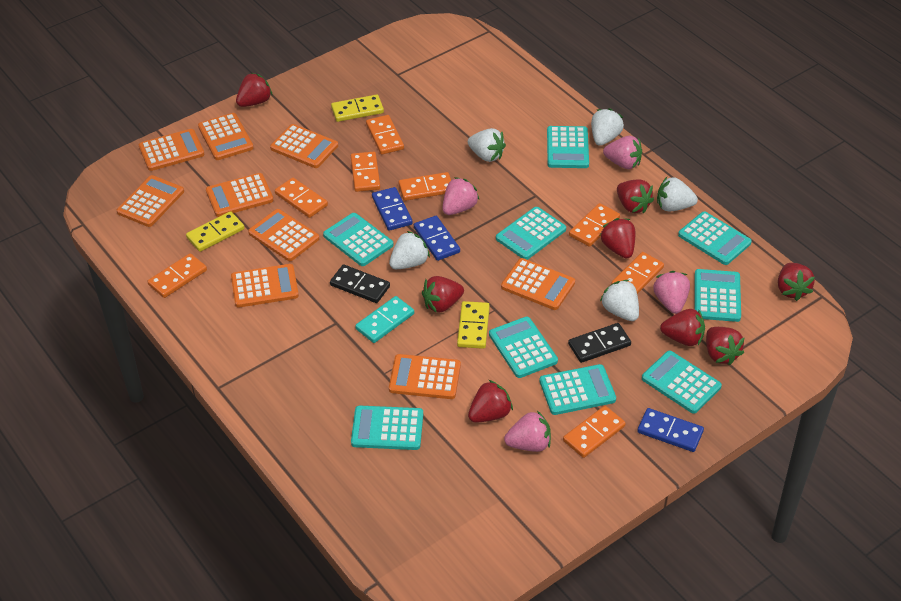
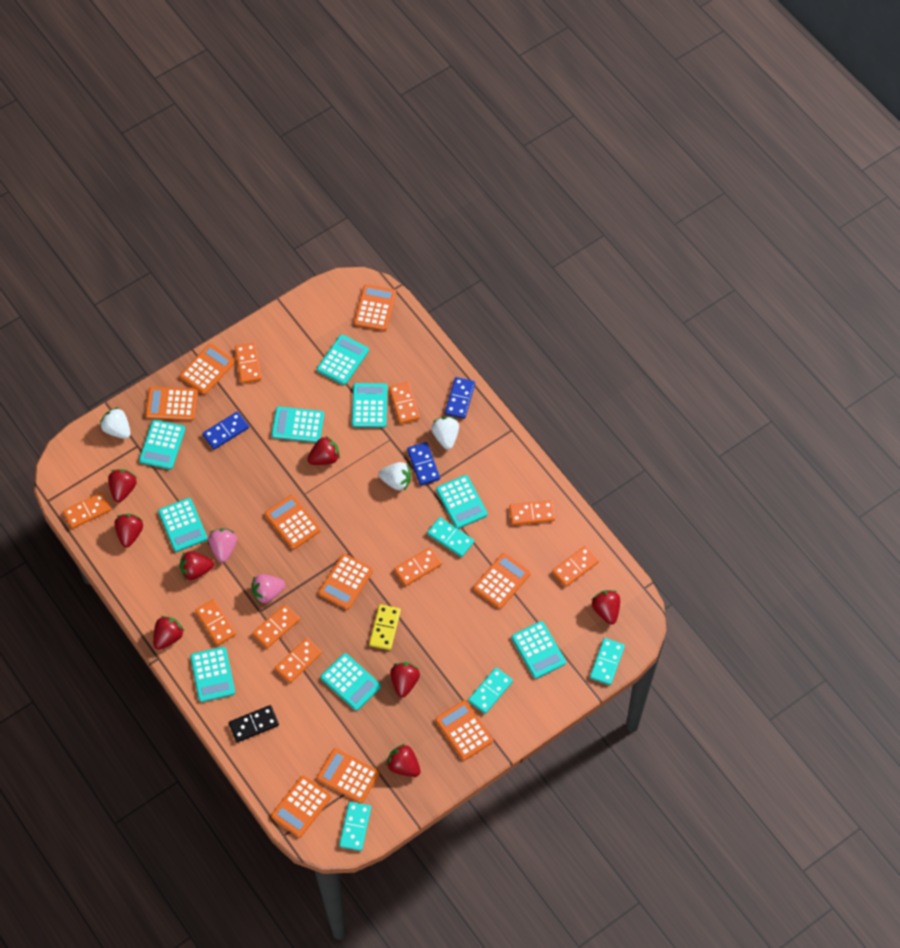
black domino: [330,264,390,303] [568,323,631,363] = 2 -> [229,705,279,742] = 1
orange domino: [148,253,207,298] [275,178,328,218] [351,152,380,192] [366,115,404,155] [399,172,451,201] [563,406,626,458] [569,203,620,247] [611,252,664,294] = 8 -> [63,492,111,529] [195,599,236,645] [235,343,262,383] [253,604,300,648] [275,638,322,683] [389,382,420,424] [394,547,442,586] [509,500,555,525] [552,546,599,587] = 9
pink strawberry: [443,177,479,215] [504,411,551,452] [603,136,642,169] [653,271,690,314] = 4 -> [208,528,237,562] [251,574,286,603] = 2
turquoise domino: [355,296,414,343] = 1 -> [339,802,371,851] [427,517,474,557] [468,667,513,714] [590,638,625,685] = 4
white strawberry: [389,231,430,269] [468,128,506,162] [591,108,624,146] [600,280,639,321] [657,177,698,211] = 5 -> [100,407,131,439] [379,462,411,490] [431,417,459,450] = 3
yellow domino: [186,211,245,252] [331,95,384,122] [457,301,490,349] = 3 -> [369,604,401,650] = 1

